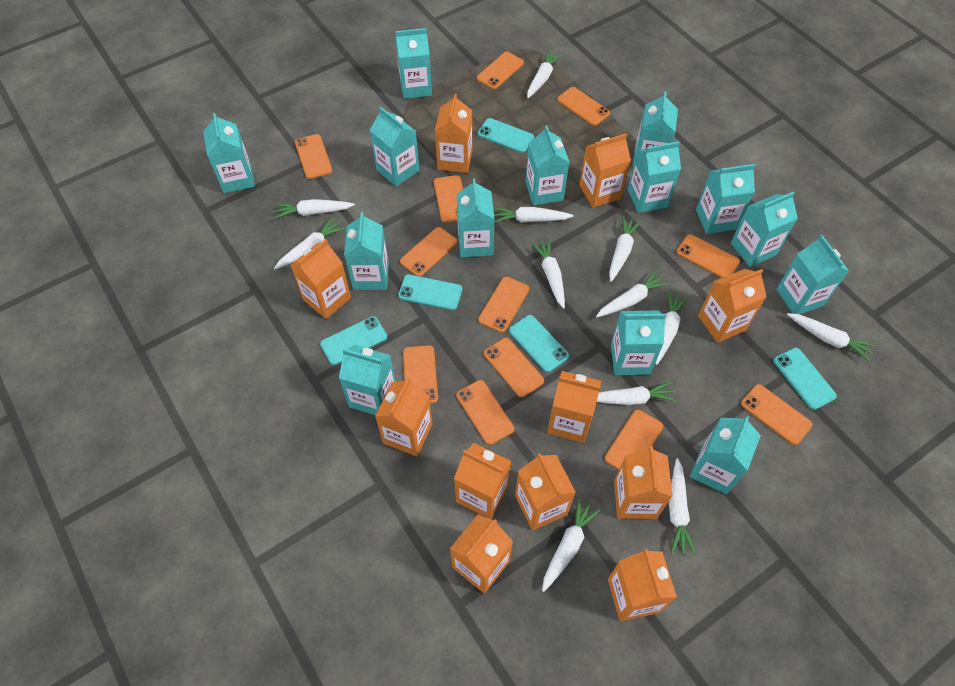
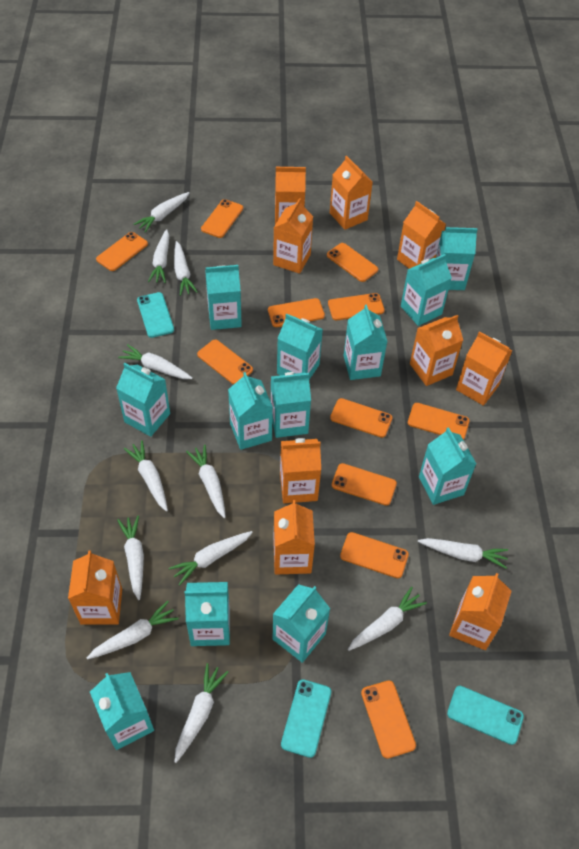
orange carton: [291,239,351,319] [375,377,432,456] [435,93,472,173] [450,514,513,594] [454,443,511,519] [515,453,575,531] [547,371,601,443] [579,134,631,208] [608,549,677,621] [614,446,673,519] [698,269,767,343] = 11 -> [68,550,122,625] [273,198,313,274] [273,500,315,574] [275,167,306,224] [280,438,321,503] [330,156,373,230] [397,201,446,269] [410,315,463,386] [449,573,511,650] [456,331,512,406] = 10
orange phone: [295,134,332,179] [400,227,458,276] [403,345,438,404] [434,175,463,223] [456,380,514,445] [477,52,524,89] [478,277,529,333] [484,338,544,397] [557,87,610,126] [605,410,663,470] [676,234,740,278] [741,384,813,445] = 12 -> [96,232,148,271] [197,340,253,385] [201,199,243,238] [268,298,325,327] [327,243,378,282] [328,293,385,320] [330,398,393,438] [331,463,397,506] [340,532,409,578] [361,680,416,759] [408,403,470,440] = 11
turquoise carton: [203,113,255,193] [339,345,396,415] [344,212,389,290] [370,107,419,187] [395,28,432,99] [457,178,494,257] [526,125,569,206] [611,310,666,375] [628,141,681,213] [633,92,678,166] [690,416,761,494] [696,164,756,234] [731,192,798,267] [776,235,849,314] = 14 -> [90,672,154,750] [116,363,170,437] [185,582,230,646] [205,265,242,330] [228,372,273,450] [271,372,311,438] [272,584,330,663] [277,314,323,379] [344,305,387,380] [401,254,452,326] [419,427,476,505] [436,227,478,290] = 12
turquoise phone: [320,316,387,365] [398,274,462,310] [477,118,534,153] [509,315,569,372] [773,348,837,410] = 5 -> [137,292,174,338] [281,679,331,758] [447,686,524,745] = 3

